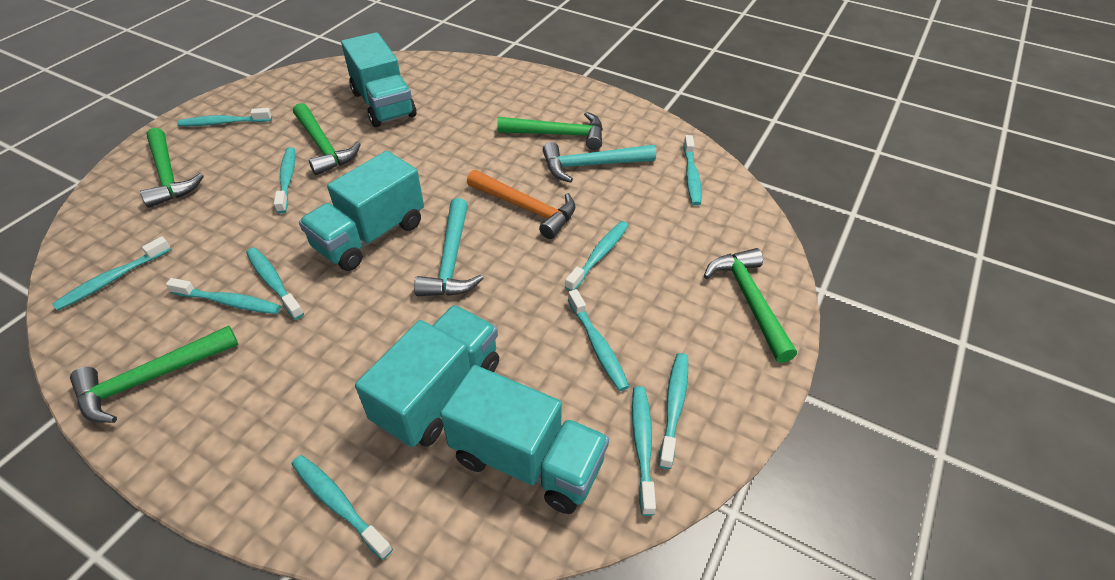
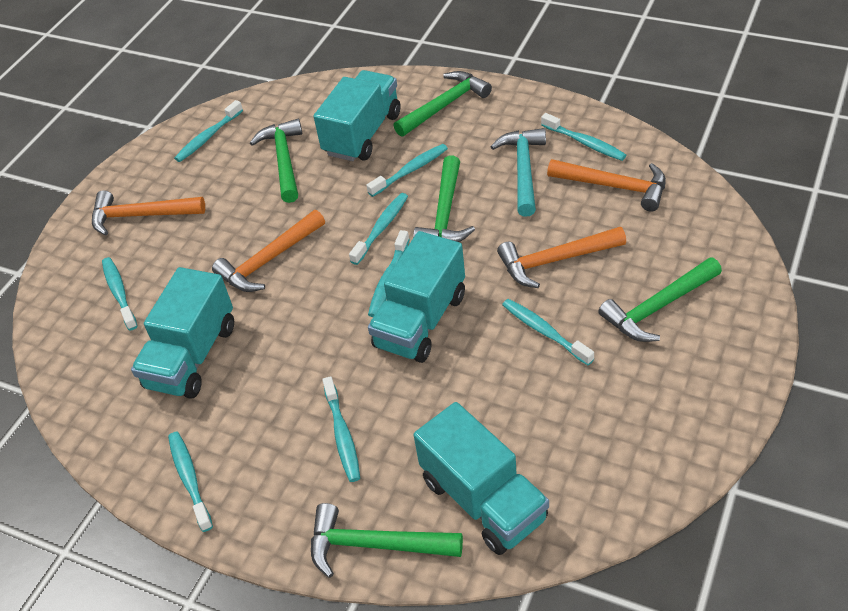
orange hammer: [467,170,576,239] = 1 -> [92,190,205,235] [212,210,325,292] [497,227,626,288] [547,159,666,212] = 4
turquoise hammer: [414,198,484,296] [543,142,656,183] = 2 -> [490,128,546,216] = 1
turquoise toothbrush: [52,236,171,311] [166,278,281,314] [177,108,272,126] [246,248,304,320] [274,147,295,214] [292,455,393,560] [565,221,629,291] [568,289,629,391] [632,386,656,516] [658,353,688,469] [683,135,702,206] = 11 -> [102,257,137,331] [168,432,213,532] [174,100,243,162] [322,376,360,482] [349,193,408,265] [367,144,448,197] [368,230,410,317] [502,299,594,365] [541,113,627,161] = 9

